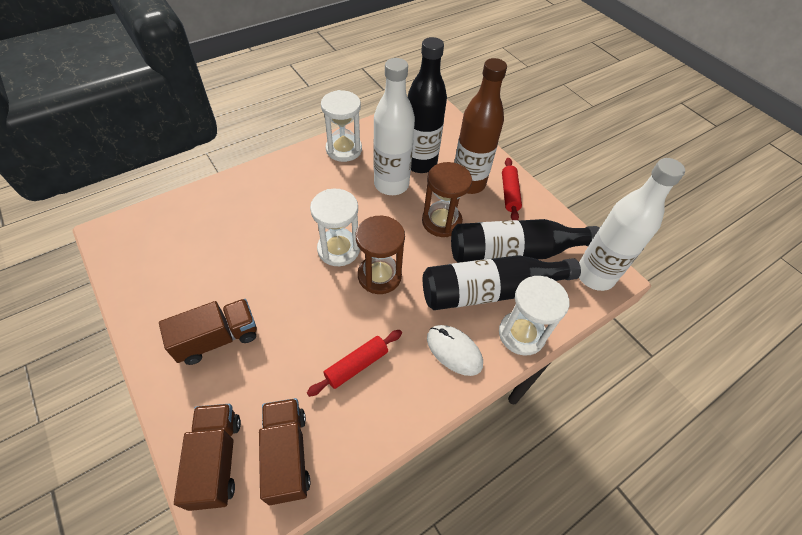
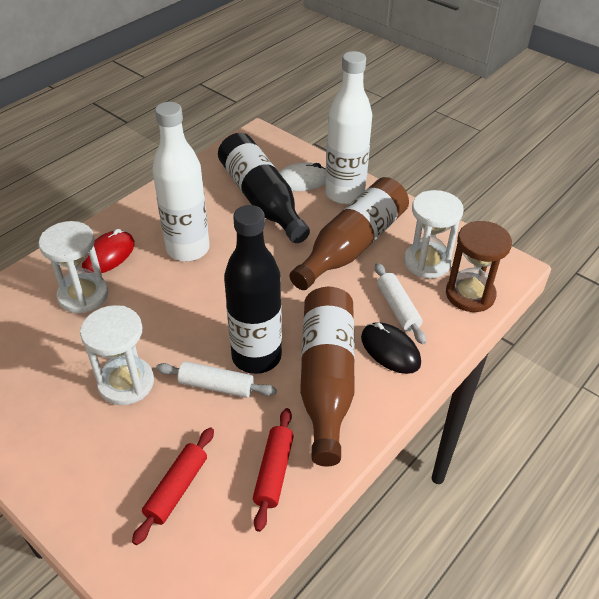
black bottle: [408,37,447,173] [423,255,581,310] [451,219,599,263] = 3 -> [218,133,310,243] [224,205,282,374] = 2
black mouse: none = 0 -> [361,322,421,374] = 1
brown bottle: [454,58,507,194] = 1 -> [290,177,409,290] [300,287,355,467] = 2
brown hourglass: [356,216,405,294] [422,162,472,237] = 2 -> [446,221,512,312] = 1
brown truck: [159,299,257,365] [174,404,241,511] [259,398,310,505] = 3 -> none = 0
red mouse: none = 0 -> [82,229,135,273] = 1
white rolling pin: none = 0 -> [156,361,277,398] [375,263,426,345] = 2

